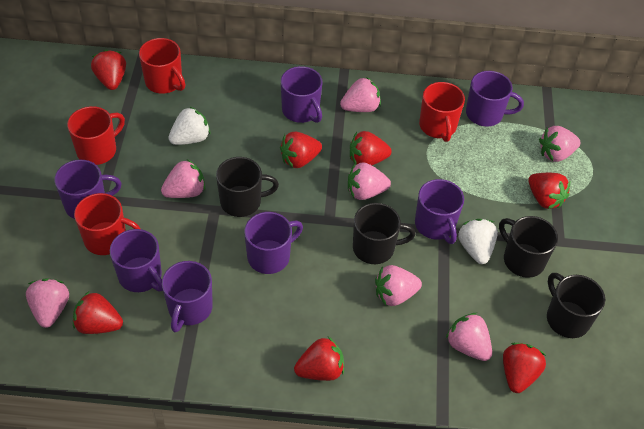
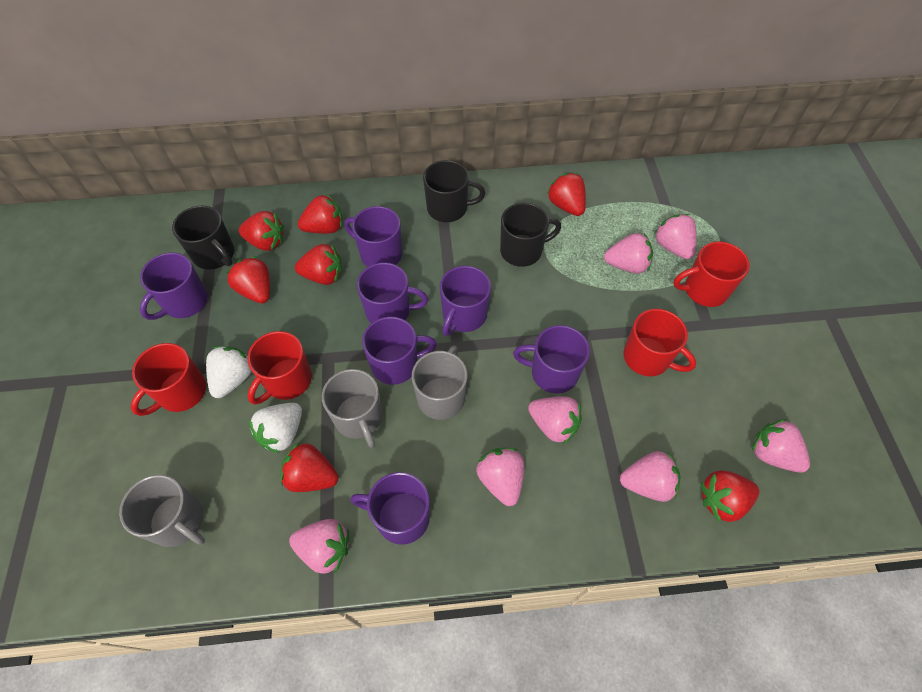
black mug: [216,157,279,217] [353,203,416,264] [499,216,558,278] [547,273,605,338] = 4 -> [172,206,234,270] [423,160,485,222] [500,203,561,267] = 3
grey mug: none = 0 -> [119,475,205,547] [322,369,383,448] [412,345,467,420] = 3

